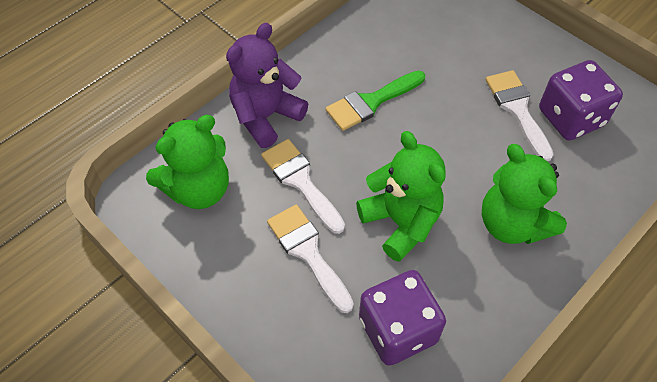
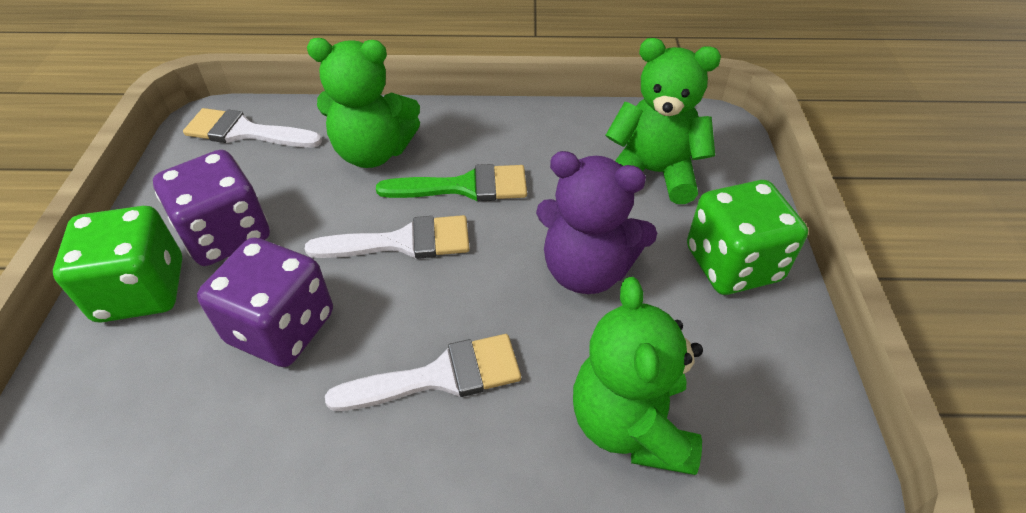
green dice: none = 0 -> [53,206,182,323] [687,180,808,295] = 2

